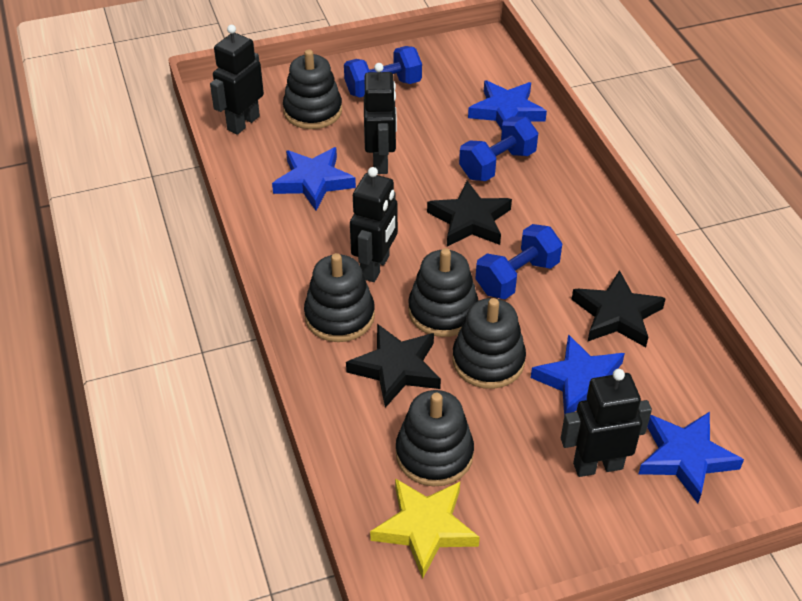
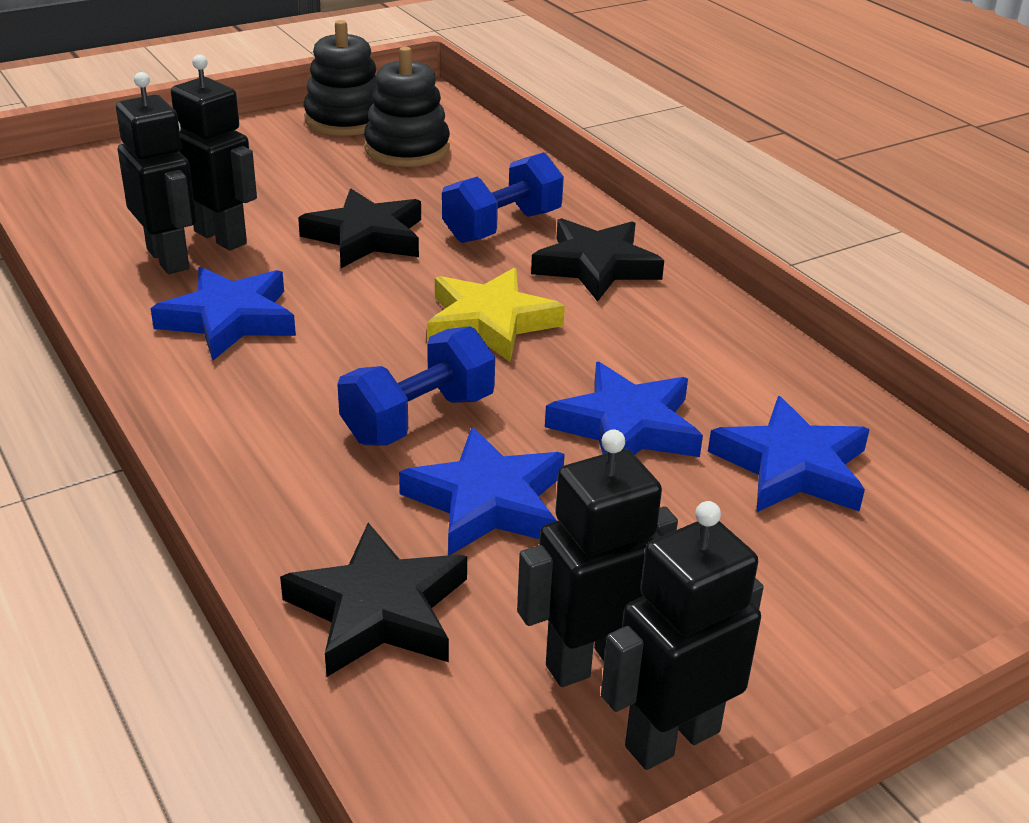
black stacking toy: [283,50,342,129] [304,253,375,342] [396,390,474,487] [408,248,479,337] [452,298,526,389] = 5 -> [303,20,377,136] [364,47,450,167] = 2
blue dumbbell: [344,46,422,97] [459,117,538,181] [475,224,563,299] = 3 -> [337,326,495,446] [442,152,564,243] = 2

